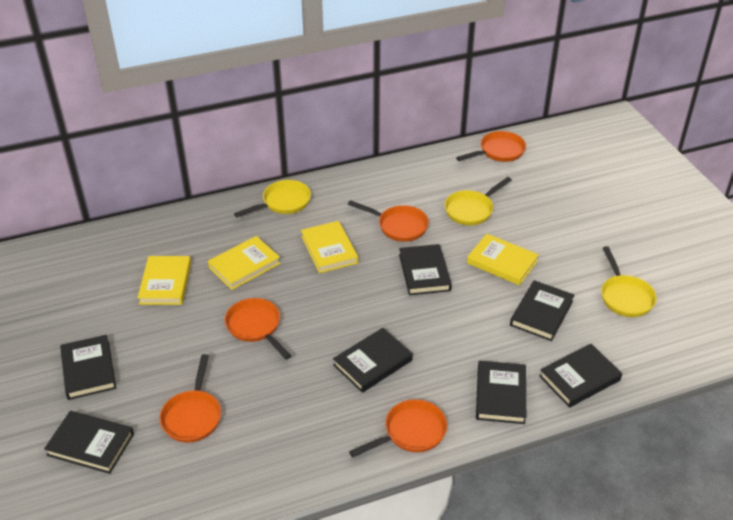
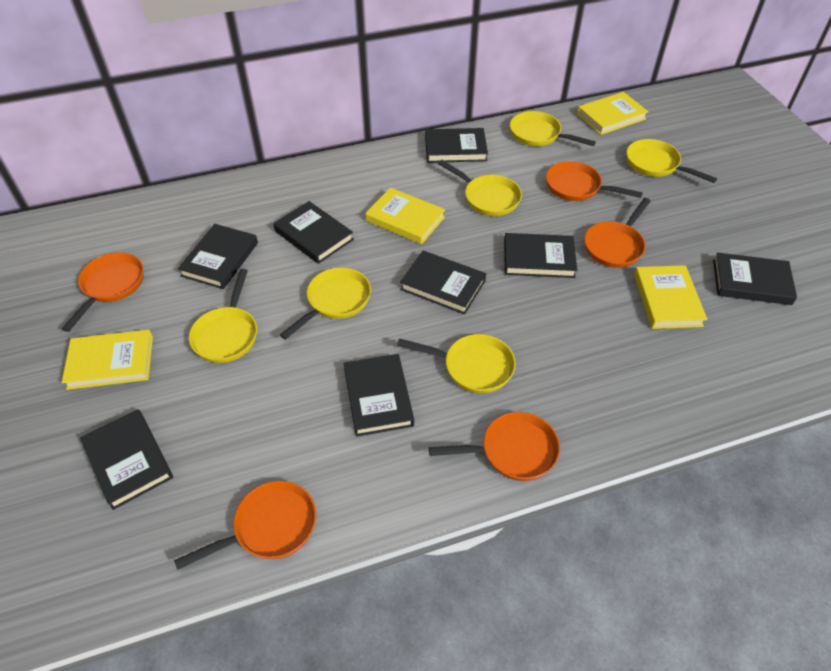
black book: [44,411,134,474] [60,335,116,400] [333,328,413,393] [399,244,452,295] [476,361,526,424] [510,280,574,341] [539,344,622,408] = 7 -> [80,409,173,510] [178,224,258,289] [273,201,354,264] [344,354,414,437] [400,251,486,315] [425,128,488,163] [504,233,577,278] [713,252,797,305] = 8
yellow pan: [234,180,311,217] [444,177,512,225] [601,246,657,317] = 3 -> [189,269,257,363] [280,267,371,340] [397,334,516,393] [438,160,522,216] [510,111,596,146] [626,139,717,183] = 6

